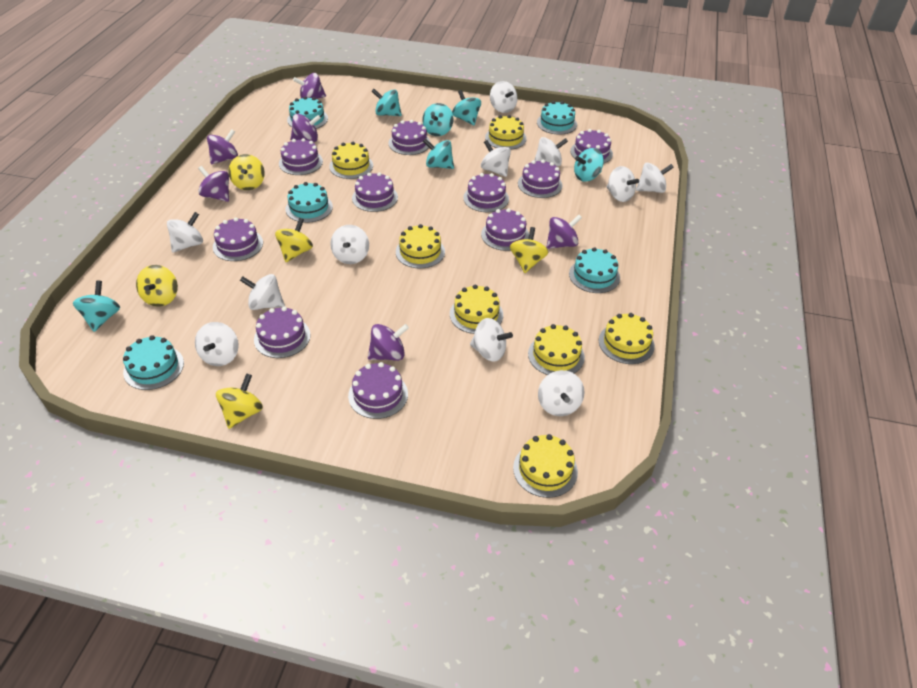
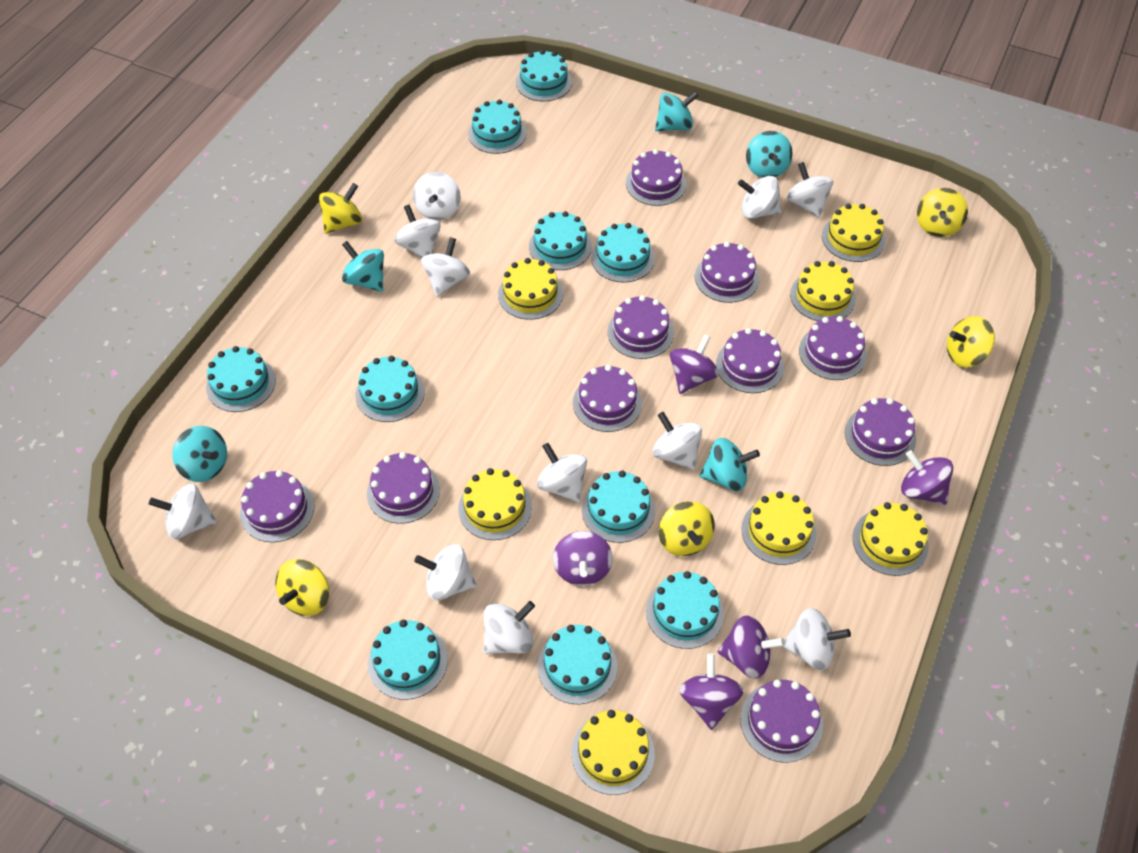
purple spinning top: [198,166,229,202] [207,129,238,164] [290,114,321,142] [293,73,326,99] [368,324,409,361] [547,215,582,249] = 6 -> [553,531,613,586] [670,335,719,394] [679,653,744,730] [718,615,785,679] [901,450,953,505] = 5
turquoise cake: [123,335,184,390] [286,182,333,223] [287,96,328,129] [537,101,577,135] [569,247,620,293] = 5 -> [206,346,276,412] [355,356,425,422] [368,620,448,700] [468,100,526,154] [516,50,572,102] [529,211,592,270] [538,625,617,704] [582,471,655,543] [591,223,655,283] [646,571,724,649] = 10
turquoise spinning top: [73,280,120,332] [371,89,402,116] [422,103,454,136] [423,138,454,169] [452,90,481,125] [574,148,604,181] = 6 -> [172,426,227,482] [342,241,384,292] [655,92,699,131] [699,438,760,491] [746,131,793,178] = 5

